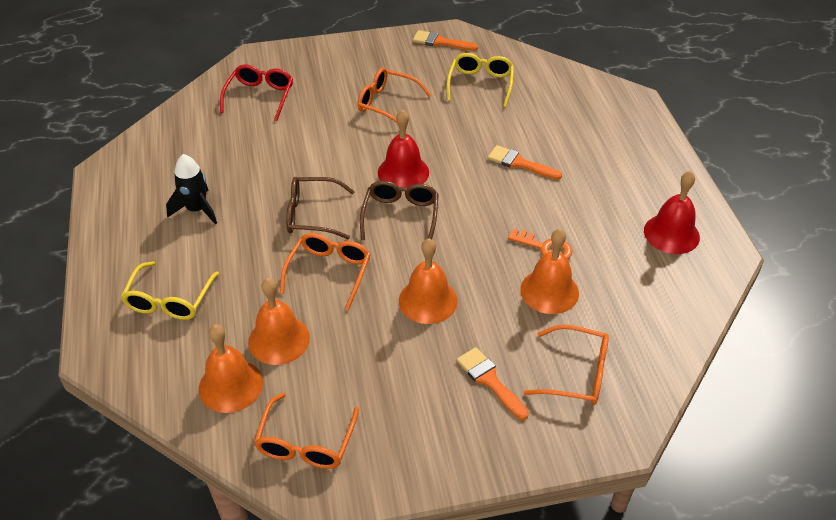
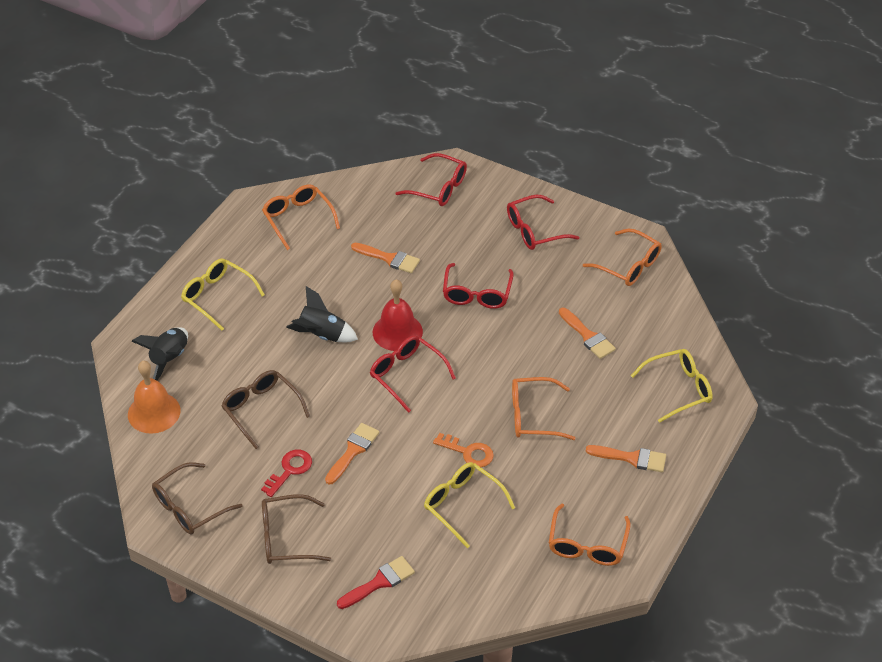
black rocket: [166,154,217,225] = 1 -> [131,327,188,380] [286,286,358,342] = 2
brown glasses: [286,177,355,239] [360,181,439,240] = 2 -> [152,462,243,535] [221,370,310,449] [262,494,331,564] = 3
orange bell: [199,325,263,413] [248,278,310,365] [399,238,458,324] [520,229,579,314] = 4 -> [128,361,180,434] = 1
orange brush: [413,30,478,51] [457,347,529,420] [488,145,562,180] = 3 -> [325,423,379,485] [351,243,420,273] [559,308,616,359] [586,445,666,472] = 4
red bell: [378,109,429,188] [644,171,700,254] = 2 -> [373,279,423,351] = 1
red brush: none = 0 -> [337,556,415,609] = 1
red glasses: [220,64,293,121] = 1 -> [370,335,456,413] [395,153,467,206] [443,263,514,309] [507,194,580,250] = 4
red key: none = 0 -> [261,450,312,497] = 1
yellow glasses: [121,261,219,320] [446,53,514,108] = 2 -> [181,259,265,331] [424,462,515,548] [631,349,713,423] = 3

